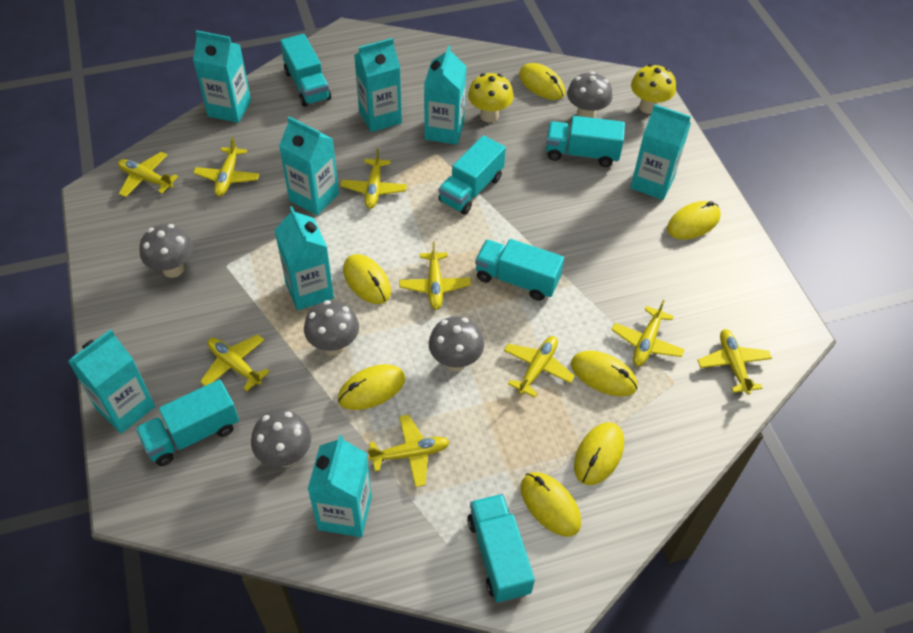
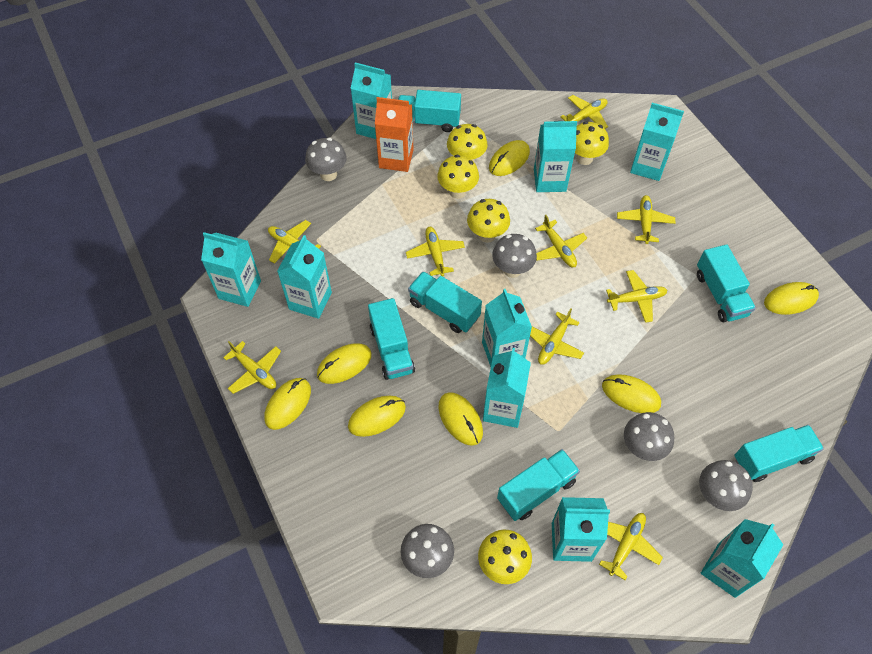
orange carton: none = 0 -> [375,97,414,172] = 1
turquoise carton: [68,329,155,433] [193,30,251,123] [275,206,334,310] [279,117,339,215] [307,435,372,537] [354,38,402,132] [424,45,466,145] [630,104,691,200] = 8 -> [201,232,261,307] [277,235,332,319] [350,62,392,139] [482,289,532,367] [483,348,531,428] [534,121,577,192] [552,497,610,562] [630,103,684,181] [701,519,783,598] = 9
yellow mushroom: [468,73,514,123] [631,64,676,114] = 2 -> [437,155,479,199] [447,124,488,162] [467,199,510,243] [478,529,532,584] [575,121,609,165] = 5

